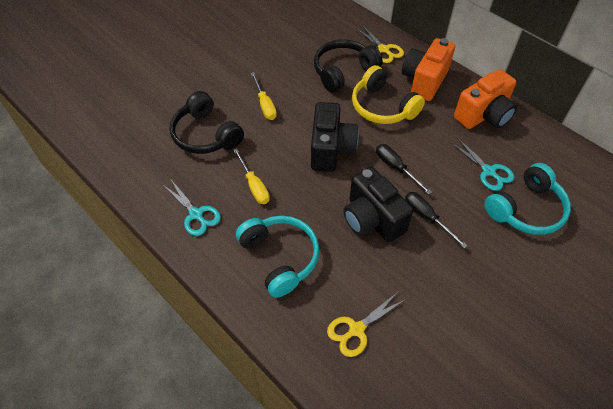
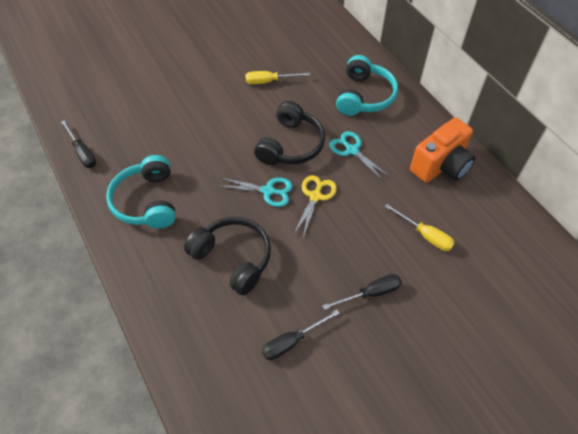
black camera: [311,102,359,172] [343,167,413,242] = 2 -> none = 0
black screwdriver: [376,144,432,194] [405,192,468,248] = 2 -> [61,120,96,168] [262,310,340,360] [322,274,402,310] = 3
orange camera: [402,38,455,101] [454,69,517,129] = 2 -> [410,118,475,183] = 1
yellow headphones: [352,65,425,124] = 1 -> none = 0
yellow scissors: [327,292,406,357] [356,25,404,63] = 2 -> [293,175,337,237] = 1

